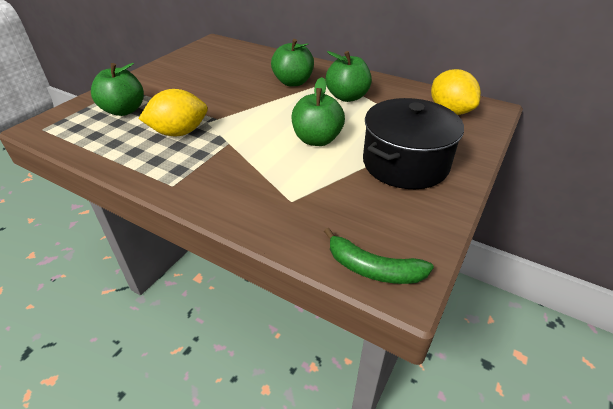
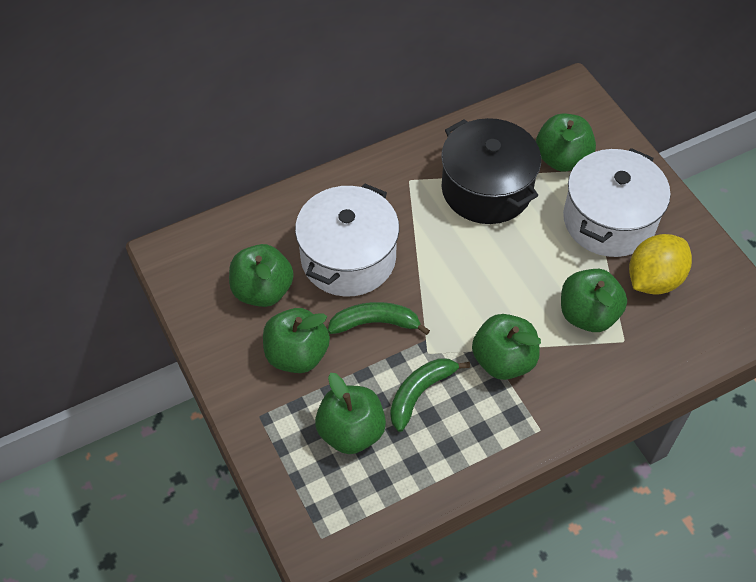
green apple: [91,63,144,116] [271,39,314,87] [292,77,345,146] [325,51,372,102] = 4 -> [229,244,294,307] [263,308,330,373] [315,373,386,454] [472,314,541,380] [536,113,596,172] [561,269,627,332] = 6
green banana: [324,228,434,284] = 1 -> [328,302,430,335] [390,358,470,432] = 2
white pot: none = 0 -> [295,183,399,296] [563,148,670,257] = 2
yellow lemon: [139,89,208,136] [431,69,481,115] = 2 -> [629,234,692,294] = 1

